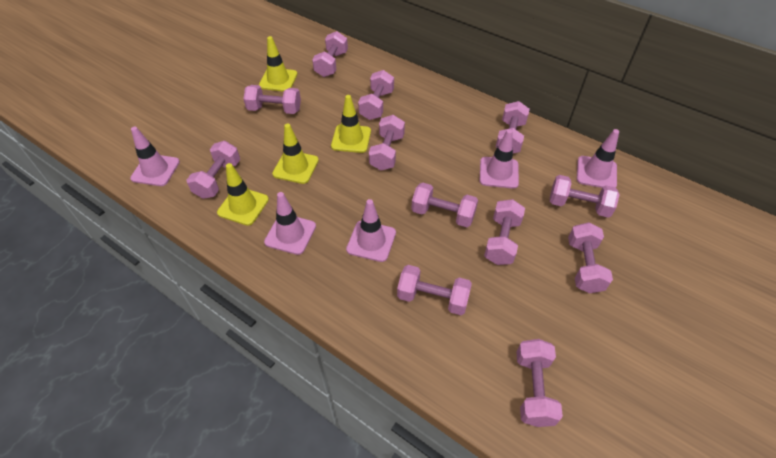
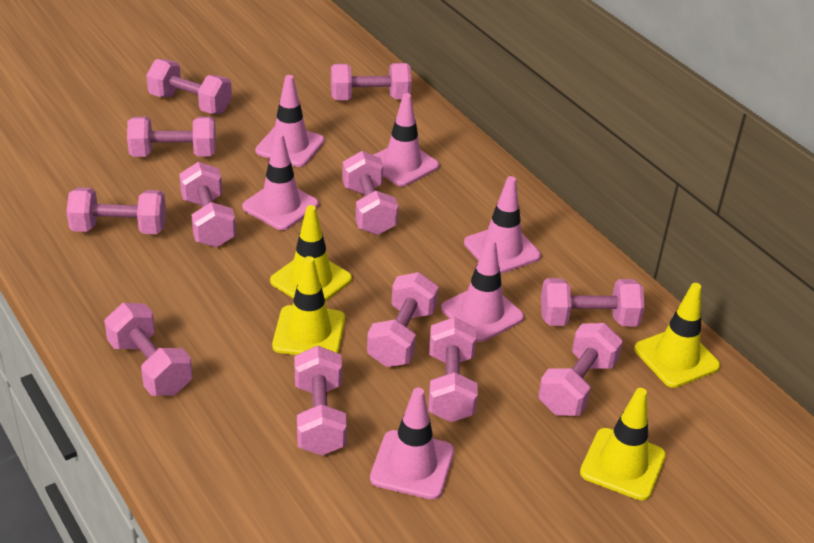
pink traffic cone: [130,127,180,186] [264,192,316,255] [346,199,396,262] [479,129,519,189] [577,129,619,188] = 5 -> [242,133,319,230] [255,75,325,167] [370,388,454,500] [374,93,439,187] [441,238,524,342] [464,176,541,274] = 6

